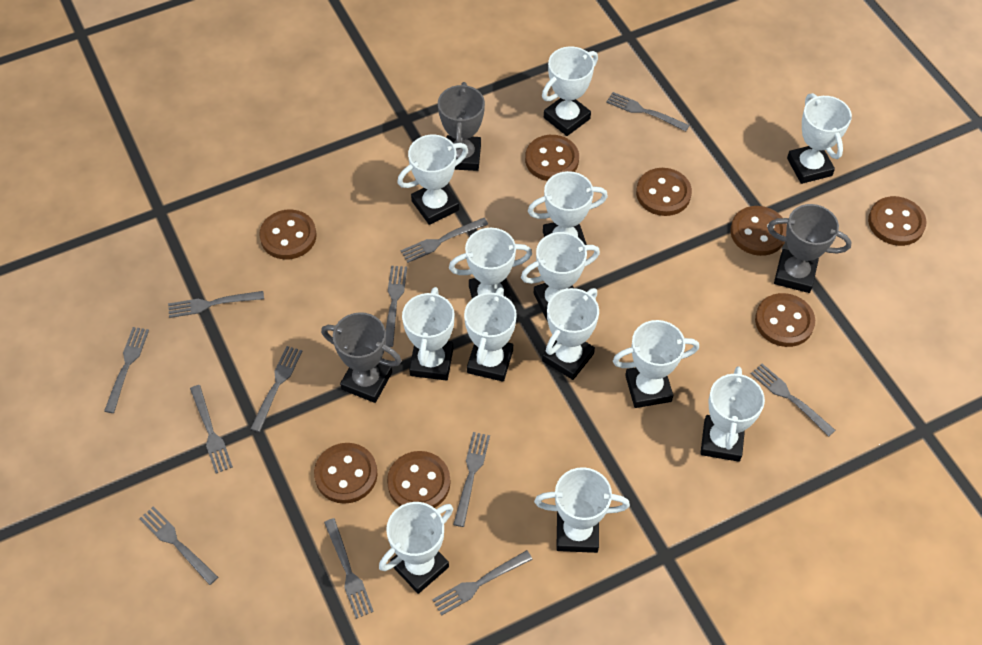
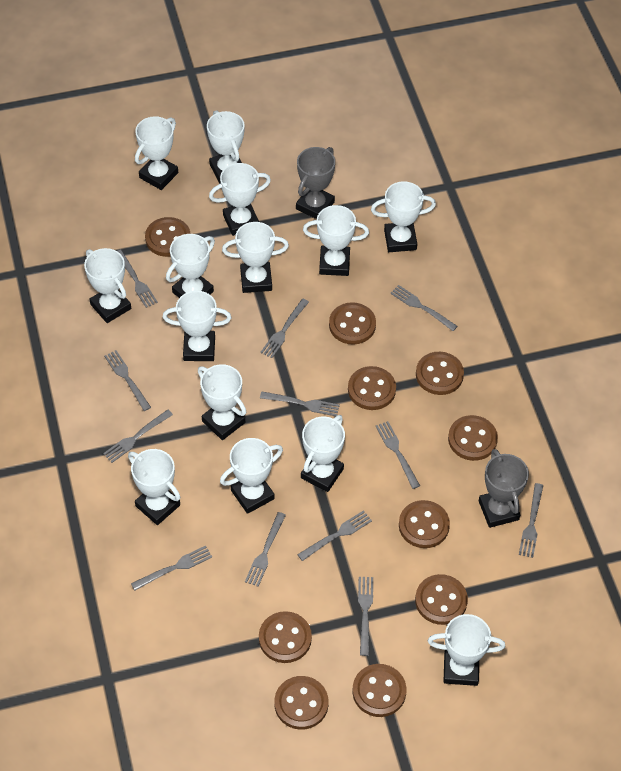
brown button: [259,209,316,260] [314,443,378,504] [387,451,451,508] [525,135,579,181] [636,168,692,216] [730,206,787,256] [755,293,815,347] [868,196,927,246] = 8 -> [145,217,191,257] [259,611,312,663] [274,676,329,730] [329,302,376,345] [348,366,396,410] [352,664,406,717] [399,500,450,548] [415,574,468,625] [416,352,464,395] [448,415,498,461] = 10
grey trophy: [321,312,401,403] [438,82,485,171] [767,204,852,293] = 3 -> [296,147,335,219] [479,449,529,528] = 2
white trophy: [379,502,453,594] [397,135,468,225] [402,287,454,381] [449,228,532,303] [464,287,517,382] [521,232,600,322] [528,171,608,245] [534,467,630,553] [542,46,598,136] [542,288,599,380] [613,320,699,408] [700,366,765,462] [787,93,852,184] = 13 -> [84,248,131,323] [128,449,180,525] [135,116,178,190] [162,291,231,361] [166,234,215,298] [198,364,246,440] [207,110,245,184] [209,163,271,236] [220,438,283,514] [222,222,289,293] [301,415,345,492] [303,205,369,276] [371,181,436,252] [428,614,505,686] = 14

